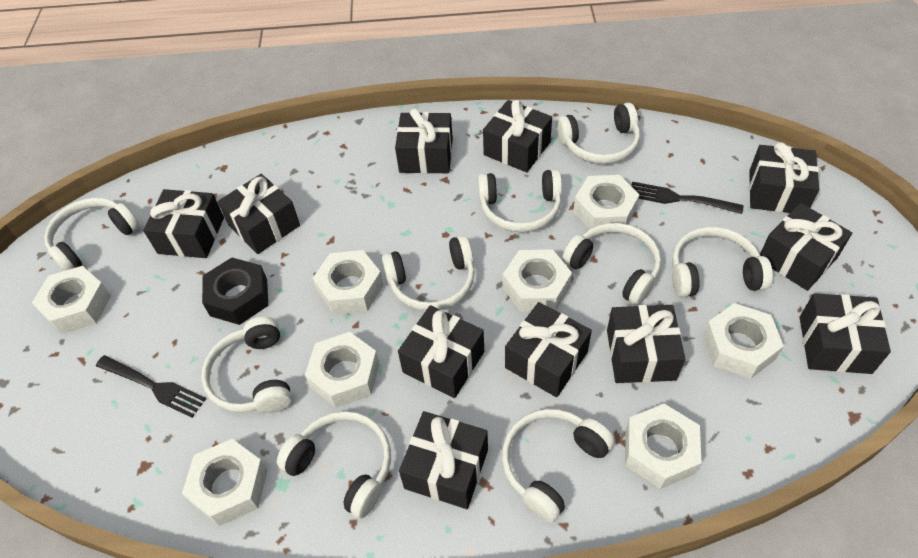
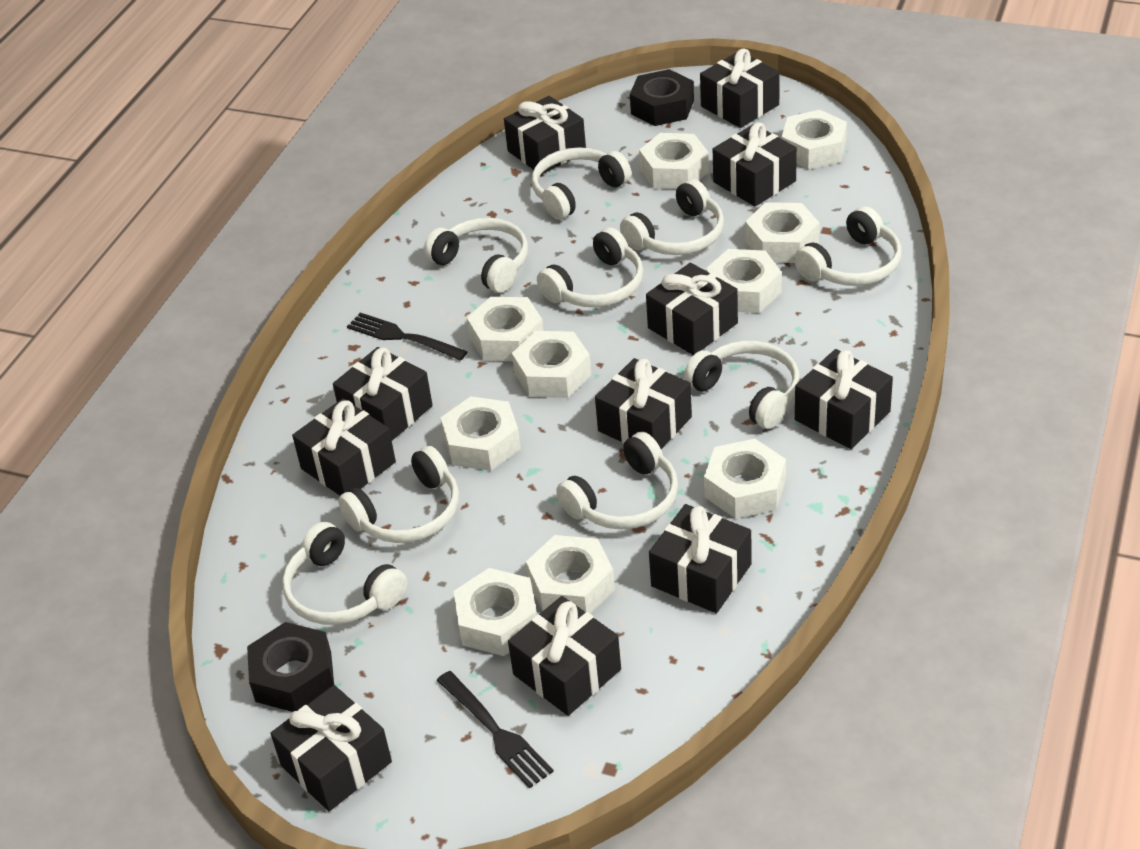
black nut: [202,258,268,325] = 1 -> [247,622,334,712] [630,69,694,126] = 2
white nut: [32,266,111,334] [182,439,268,526] [305,332,379,408] [313,250,384,314] [503,249,572,312] [573,175,640,230] [625,404,702,489] [703,303,784,379] = 8 -> [441,396,521,471] [454,568,537,656] [467,297,544,361] [512,331,591,398] [526,535,615,614] [639,133,709,189] [704,439,786,519] [706,249,782,313] [745,202,820,263] [782,110,847,170] = 10

